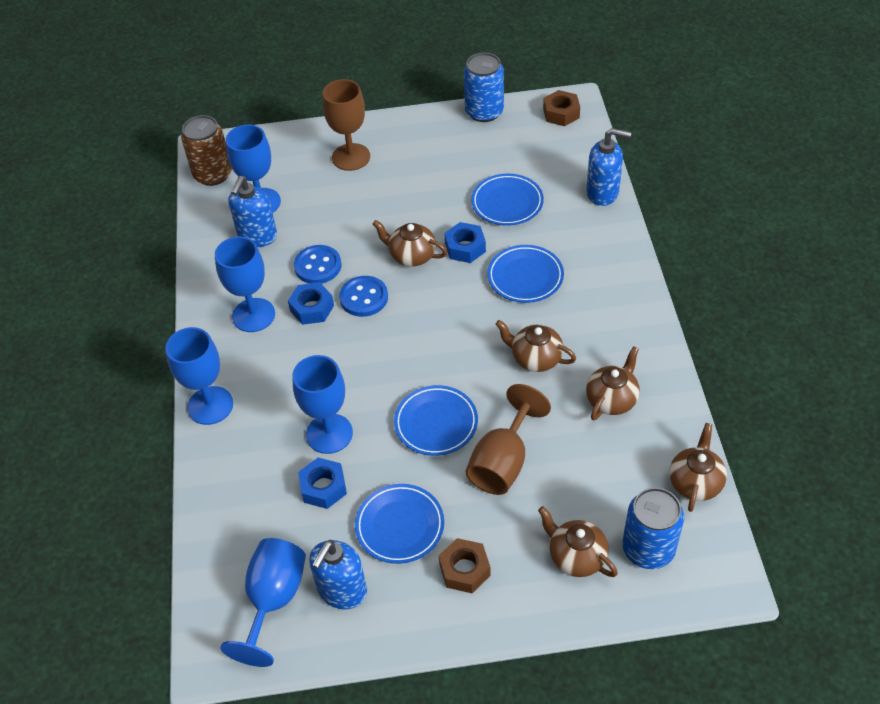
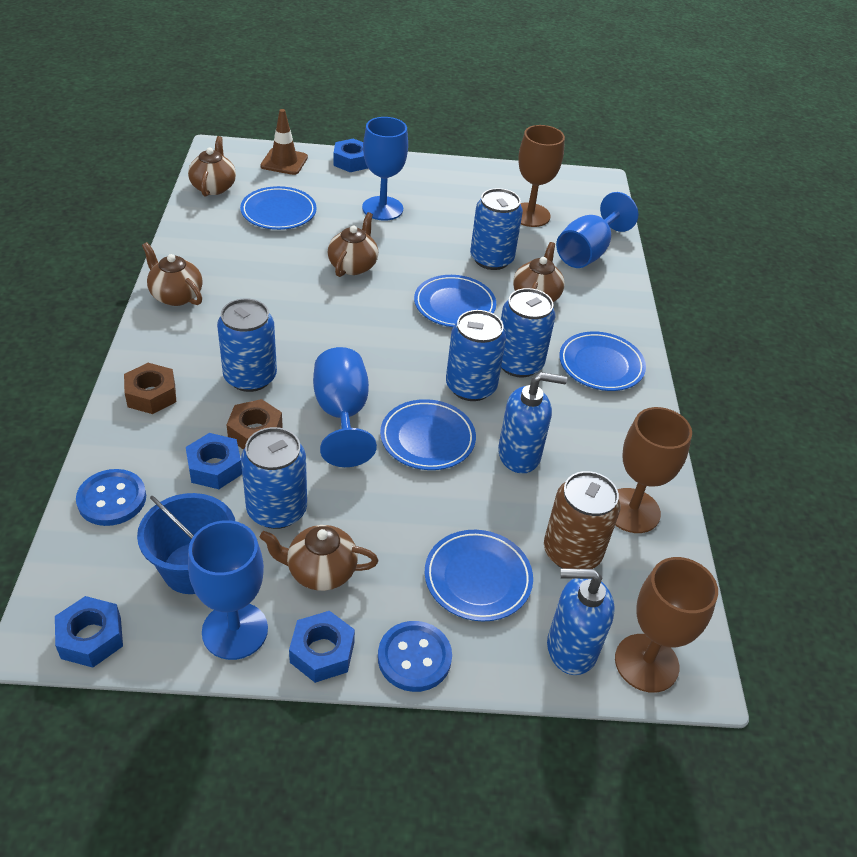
blue bucket: none = 0 -> [137,493,235,594] = 1
blue can: [464,52,504,122] [623,487,684,569] = 2 -> [217,298,277,392] [241,427,307,529] [446,310,506,401] [470,188,523,270] [501,288,555,378] = 5
blue goblet: [165,327,233,425] [215,237,275,332] [220,538,306,667] [226,125,281,213] [292,355,353,454] = 5 -> [188,520,268,660] [313,347,377,467] [362,117,408,221] [556,192,638,268] = 4
blue nut: [288,282,334,325] [298,458,347,509] [444,222,486,263] = 3 -> [55,596,123,668] [186,433,242,489] [289,611,355,683] [334,139,368,172] = 4
blue plate: [355,484,444,564] [394,385,478,456] [471,174,544,226] [487,245,564,303] = 4 -> [240,186,317,230] [380,399,476,470] [414,275,496,327] [425,530,533,621] [559,331,646,391] = 5
blue soap dispenser: [229,176,277,247] [309,540,367,609] [587,128,631,206] = 3 -> [498,372,567,473] [547,568,615,675] = 2
brown goblet: [323,79,370,171] [466,384,551,495] = 2 -> [518,125,565,227] [615,407,692,533] [615,557,718,693] = 3
brown traffic cone: none = 0 -> [260,109,308,175] = 1

